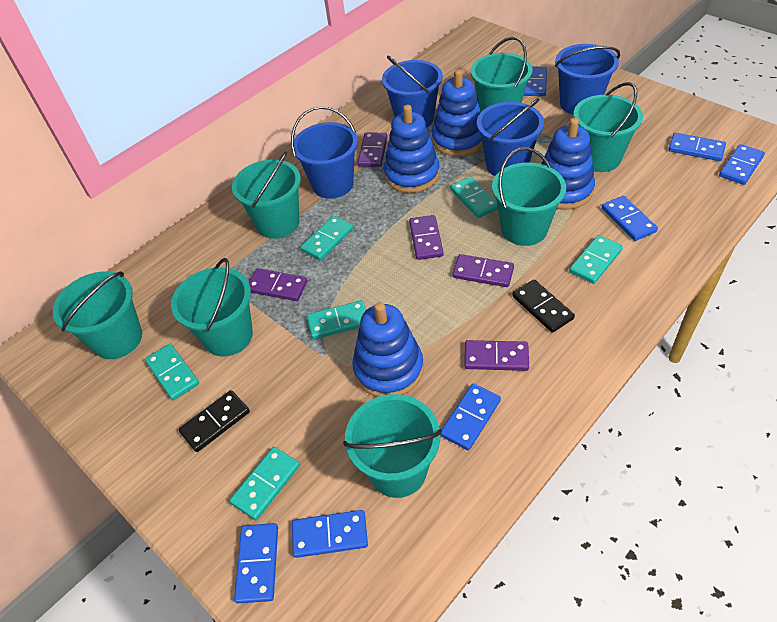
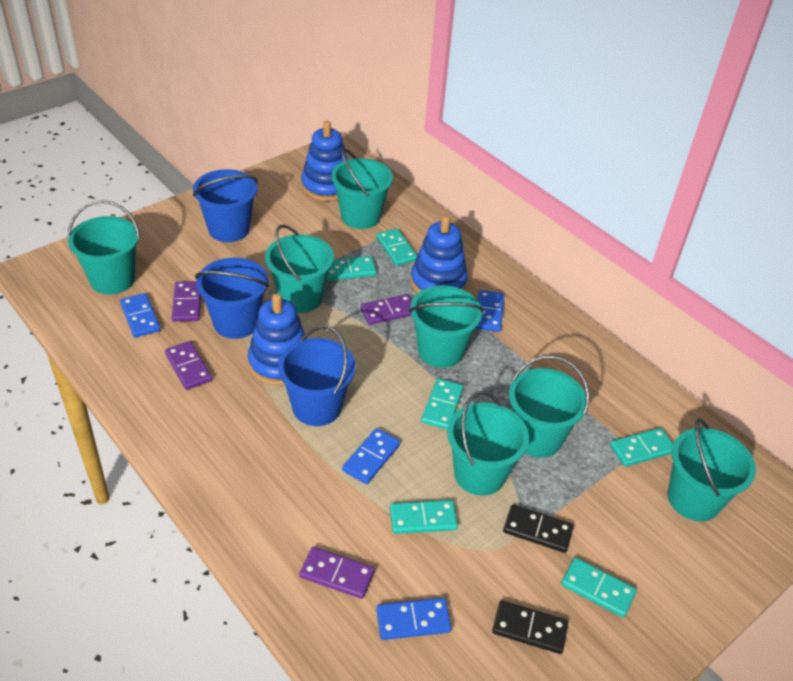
blue bucket: [291,106,358,199] [382,56,443,127] [477,98,544,176] [555,44,620,115] = 4 -> [193,169,258,242] [195,258,269,339] [278,326,356,426] = 3
blue domino: [234,523,278,603] [292,510,368,558] [440,384,501,450] [524,67,547,96] [602,196,658,241] [669,133,726,161] [719,144,765,185] = 7 -> [120,293,161,338] [342,428,400,484] [376,598,452,640] [475,290,504,332] = 4
blue stacking toy: [352,302,424,397] [384,105,440,193] [432,69,483,156] [541,118,595,210] = 4 -> [248,293,307,386] [301,121,348,201] [410,215,468,294] = 3
purple domino: [249,268,307,301] [357,132,388,167] [409,215,444,260] [452,254,514,287] [464,340,529,371] = 5 -> [165,341,212,390] [172,281,201,322] [299,547,375,599] [360,294,412,325] = 4

